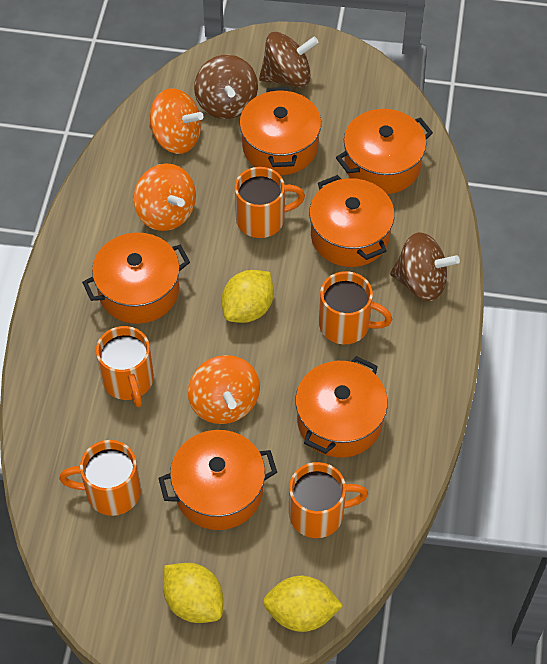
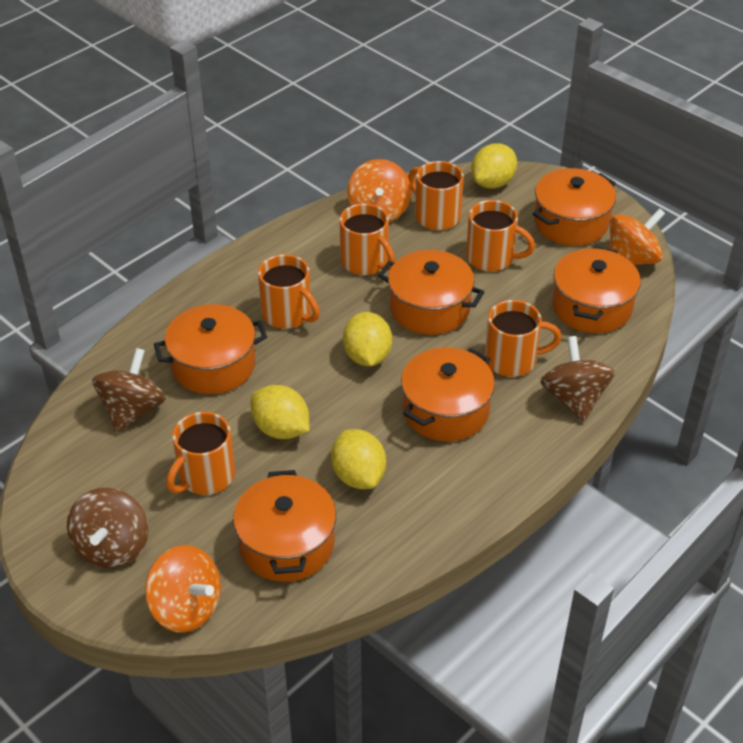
orange mug: [59,440,141,516] [96,326,154,407] [235,167,305,238] [289,462,368,538] [319,271,392,344] = 5 -> [166,412,235,495] [258,254,320,329] [339,204,395,275] [408,161,464,230] [466,200,535,271] [485,300,562,377] = 6
yellow lemon: [163,563,223,623] [222,270,274,323] [263,576,343,632] = 3 -> [251,385,310,439] [331,429,386,489] [343,312,392,366] [471,143,517,189] = 4

